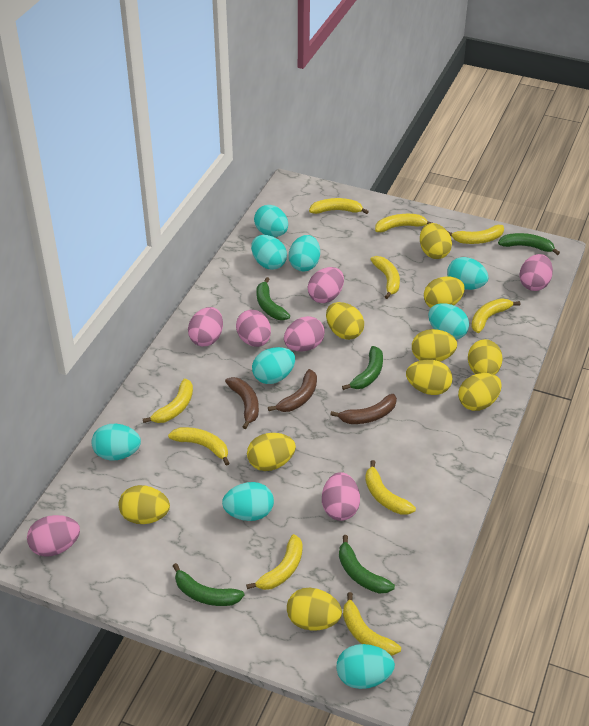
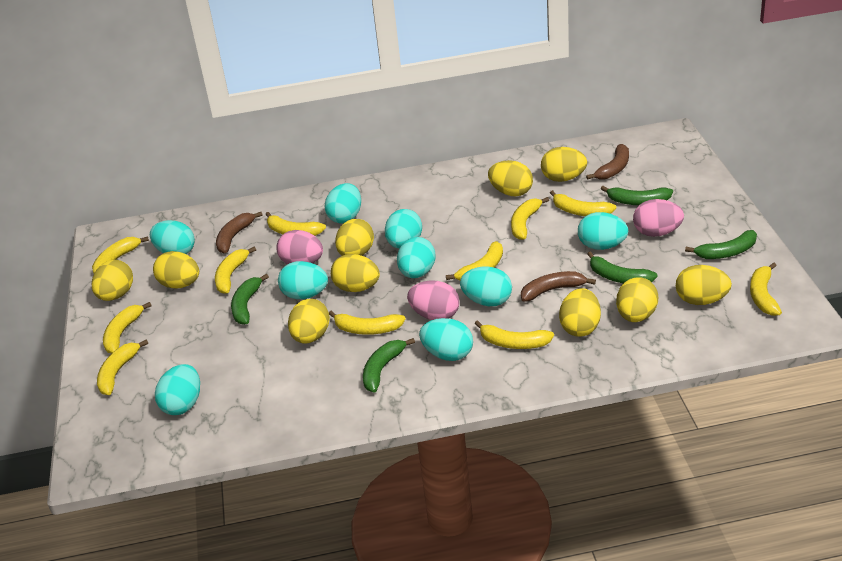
pink egg: [27,515,80,557] [188,307,223,346] [236,310,271,347] [284,316,325,351] [308,267,344,303] [322,472,360,521] [520,254,553,291] = 7 -> [276,230,323,264] [407,280,460,320] [633,199,684,237] = 3
yellow banana: [143,378,193,423] [168,427,230,466] [246,534,303,590] [309,198,369,214] [343,592,401,656] [365,460,416,515] [370,256,400,299] [375,214,432,232] [448,225,504,244] [471,298,520,333] = 10 -> [92,236,149,273] [97,340,148,395] [103,302,151,353] [215,247,256,294] [265,212,326,236] [329,311,406,335] [446,241,503,280] [475,320,554,349] [511,197,549,240] [550,190,616,216] [750,262,782,316] = 11

